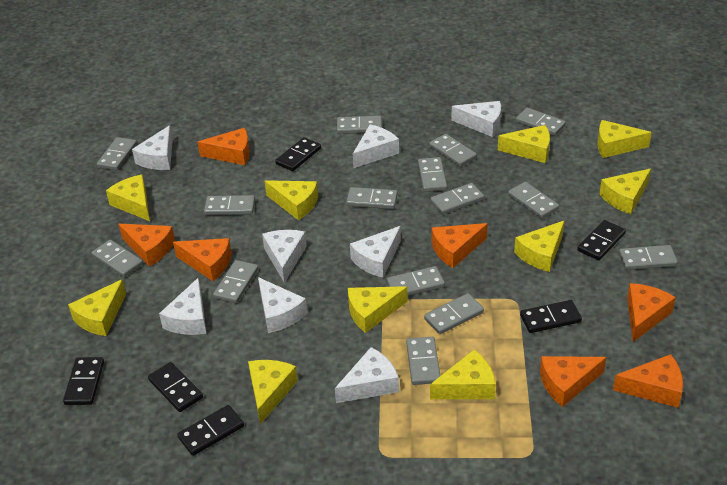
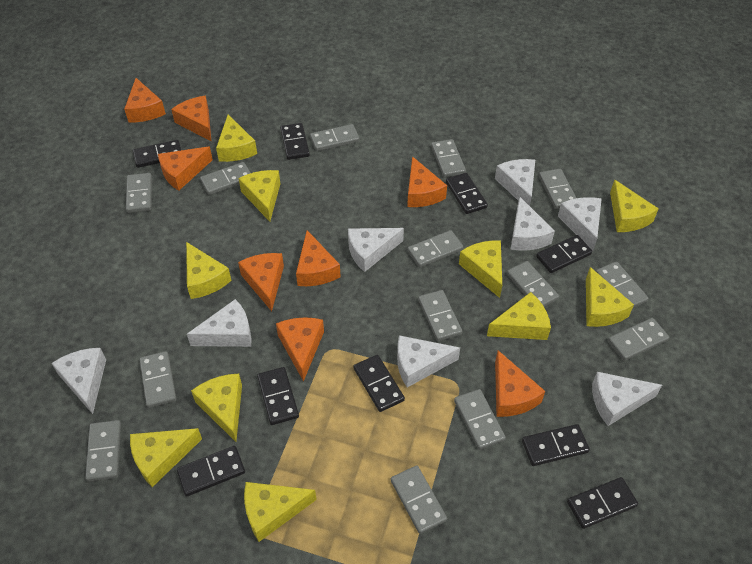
black domino: [63,357,104,405] [148,362,203,412] [178,405,244,456] [275,137,321,171] [520,300,582,333] [577,220,626,260] = 6 -> [133,140,181,168] [177,446,245,497] [257,367,299,425] [280,123,310,160] [353,355,405,412] [446,173,488,214] [522,424,590,466] [536,235,592,273] [567,477,638,529] = 9
grey domino: [91,240,143,277] [97,137,137,170] [204,195,255,215] [213,260,258,303] [337,116,382,134] [346,187,398,209] [387,266,445,296] [406,337,440,385] [418,157,447,192] [424,293,484,334] [429,134,477,167] [430,183,484,215] [508,182,559,219] [516,108,566,136] [619,245,678,270] = 15 -> [85,420,121,481] [126,173,152,213] [139,351,176,408] [200,162,250,195] [310,124,360,151] [391,465,447,534] [408,230,463,267] [418,290,462,341] [431,139,466,177] [454,389,506,450] [507,261,559,307] [539,169,576,209] [596,261,649,308] [608,318,669,361] = 14
orange cheese: [119,224,175,267] [173,238,232,281] [197,128,250,165] [432,223,488,268] [540,356,606,407] [613,354,683,408] [627,283,676,342] = 7 -> [124,78,166,122] [158,147,213,191] [171,96,211,141] [238,253,284,311] [276,317,324,382] [296,230,341,286] [407,156,447,207] [495,350,545,417] = 8

